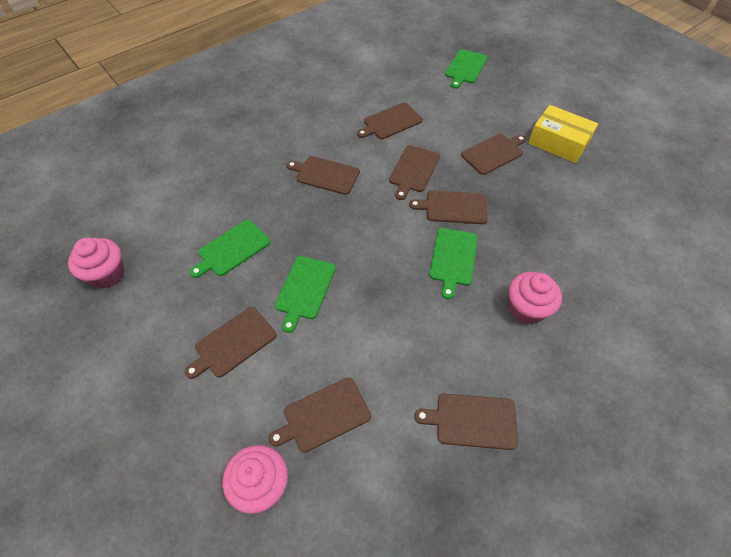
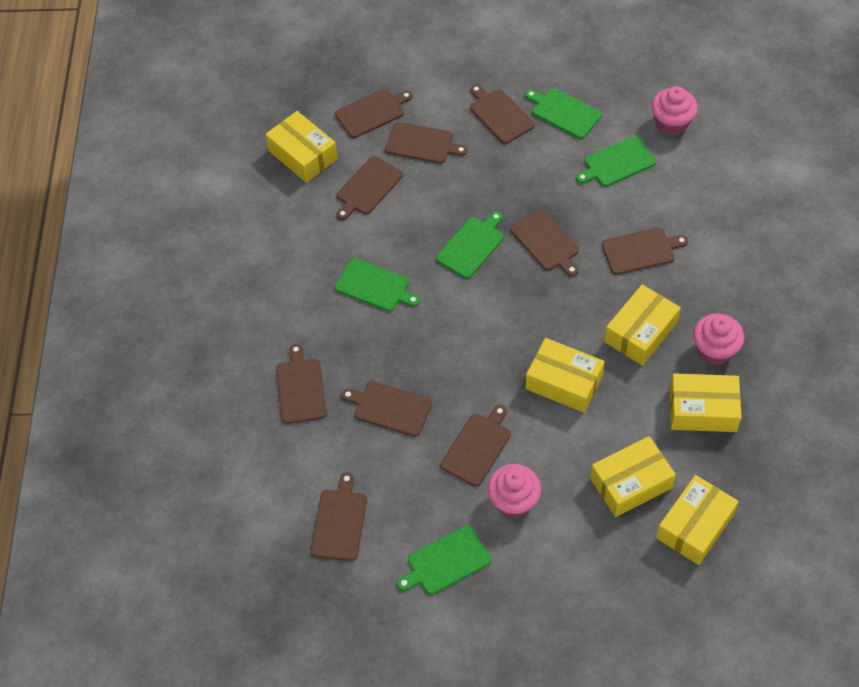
brown cutting board: [184,307,276,379] [268,378,371,453] [286,156,360,195] [357,102,423,139] [389,145,440,200] [409,190,488,224] [414,393,518,450] [461,134,526,175] = 8 -> [276,344,327,424] [311,472,367,561] [335,89,413,138] [337,156,403,220] [341,381,432,437] [385,122,467,164] [440,405,511,486] [470,85,534,144] [510,209,579,277] [602,228,688,275] = 10
green cutting board: [190,220,270,278] [275,256,336,333] [429,228,477,299] [445,49,488,89] = 4 -> [335,258,420,312] [397,525,491,595] [436,211,504,279] [525,88,602,139] [576,136,656,187] = 5
yellow box: [528,105,598,163] = 1 -> [265,111,338,183] [525,338,605,413] [590,436,676,517] [604,284,681,366] [656,475,739,565] [670,373,742,432] = 6

